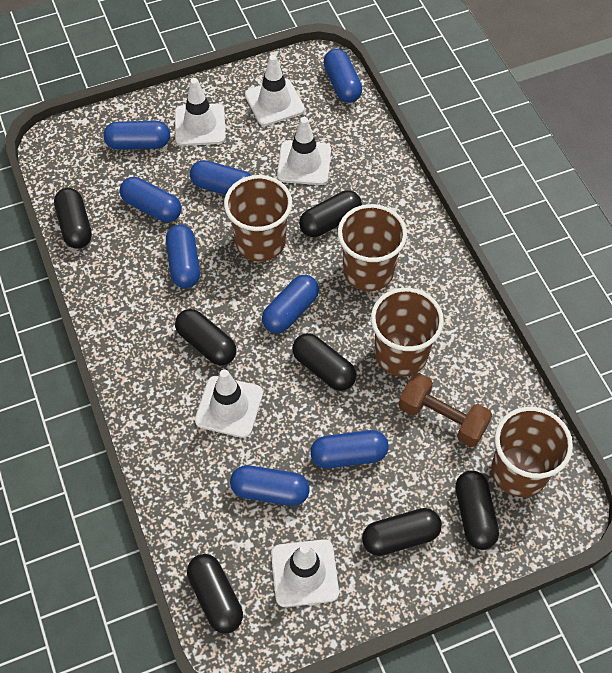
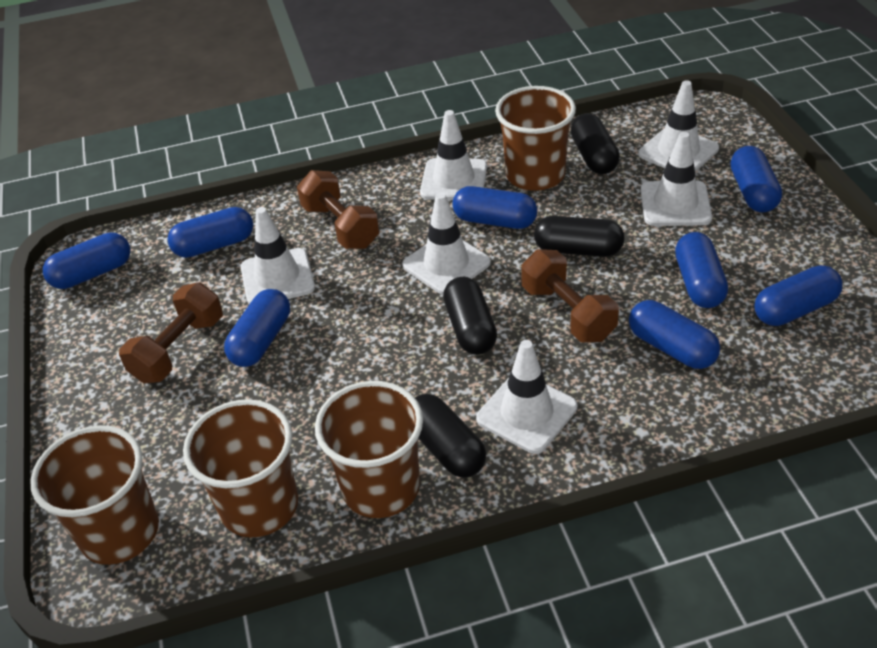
black capsule: [54,188,92,249] [175,309,236,366] [187,554,243,634] [292,333,357,391] [299,190,362,237] [362,508,442,556] [455,471,499,550] = 7 -> [415,394,486,478] [443,277,497,355] [534,216,625,257] [571,113,620,174] = 4
brown dumbbell: [399,373,492,447] = 1 -> [119,282,223,383] [297,170,379,249] [521,249,619,343] = 3
white traffic cone: [175,78,226,146] [195,369,263,438] [245,55,305,126] [271,539,339,607] [277,117,331,185] = 5 -> [241,207,315,304] [402,192,491,295] [420,110,487,200] [476,340,577,454] [638,80,719,172] [641,132,712,226] = 6

